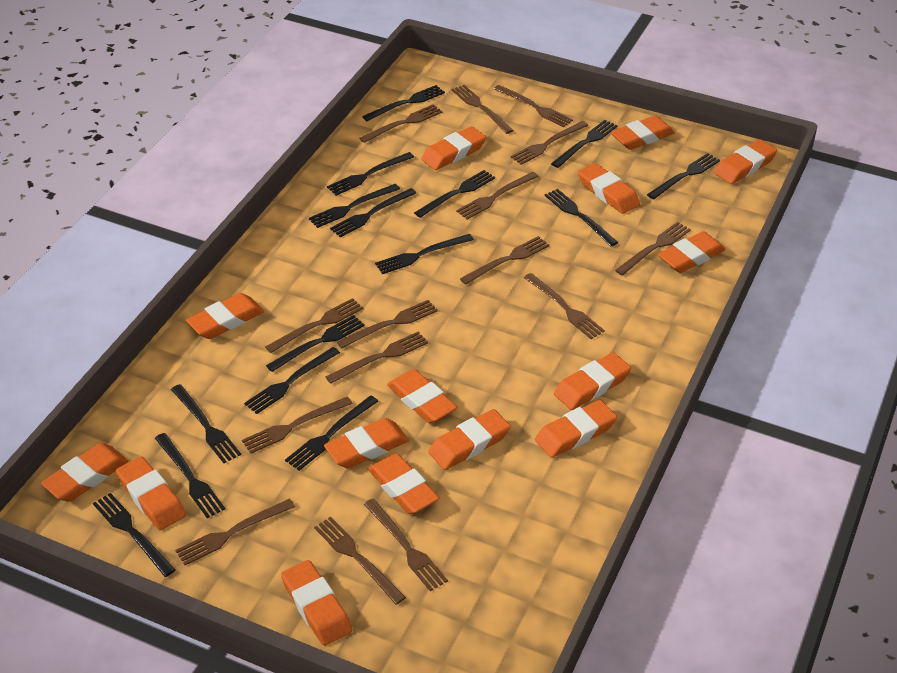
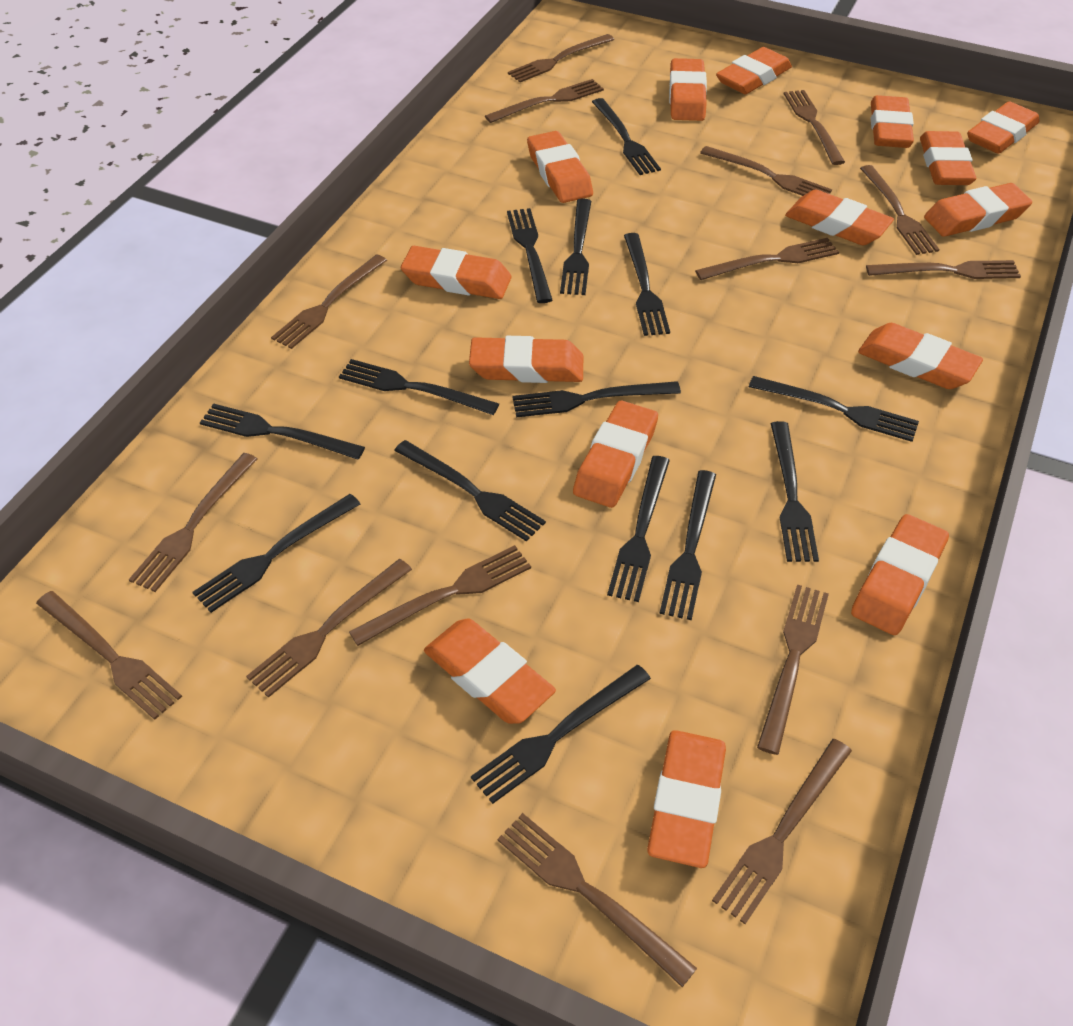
black fork: [93,493,176,577] [155,433,225,518] [171,384,241,463] [244,347,340,414] [266,315,365,372] [285,395,378,471] [309,184,400,228] [327,152,414,196] [330,188,416,238] [362,85,445,121] [375,234,474,274] [414,170,495,218] [545,189,618,246] [551,120,617,168] [647,153,720,200] = 15 -> [192,494,360,613] [200,403,365,460] [339,359,499,415] [394,440,546,542] [471,665,651,804] [507,208,552,303] [512,381,681,417] [560,198,591,295] [592,98,661,175] [607,456,670,602] [624,233,670,336] [659,470,716,620] [749,376,919,442] [771,421,819,562] = 14

